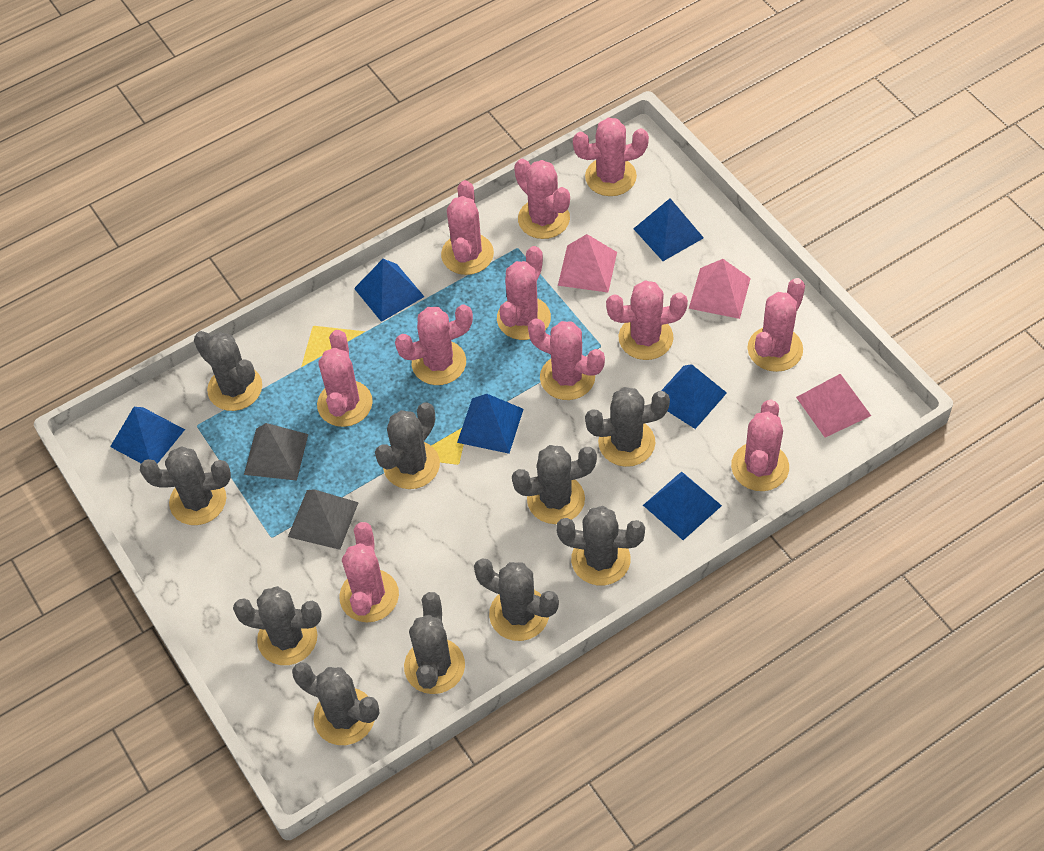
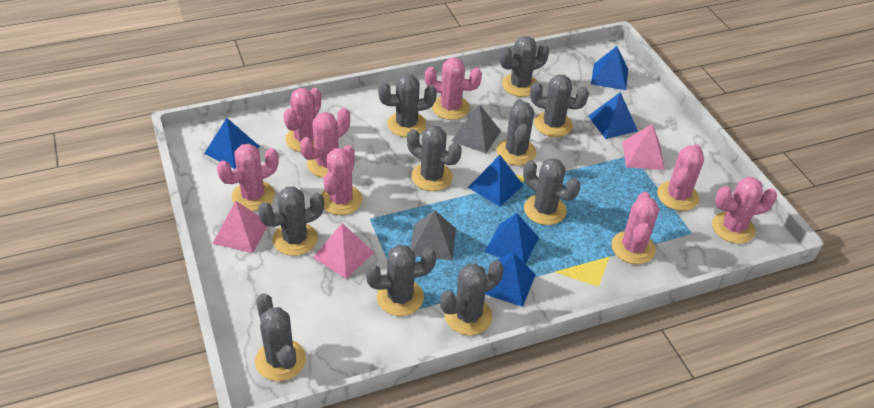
pink cactus: [317,330,373,427] [339,522,399,622] [395,304,473,385] [441,180,494,275] [497,246,551,340] [514,159,570,239] [528,319,605,400] [573,117,649,196] [606,280,688,360] [731,399,789,491] [748,278,805,372] = 11 -> [217,144,279,211] [284,88,321,152] [300,108,350,178] [321,145,363,215] [425,58,482,120] [612,192,659,264] [657,144,704,211] [712,177,777,244] = 8

